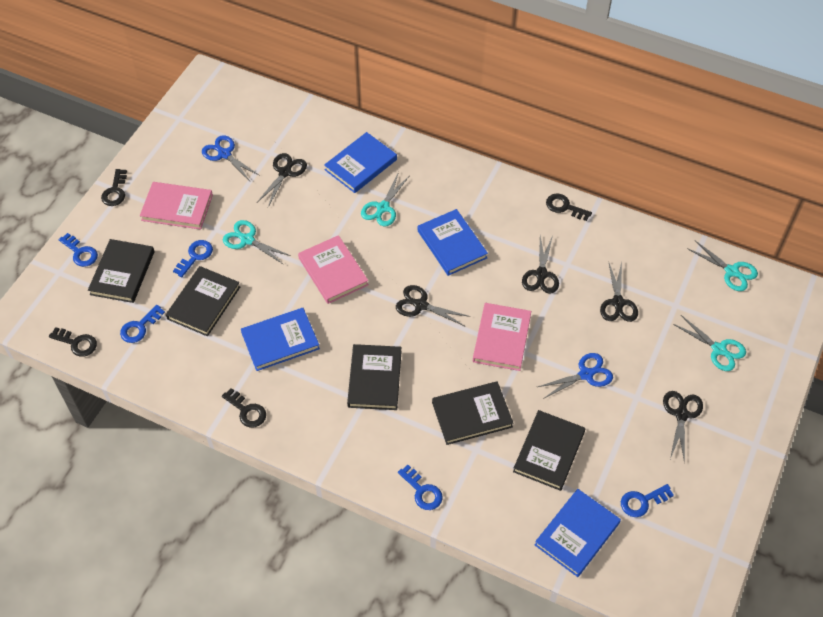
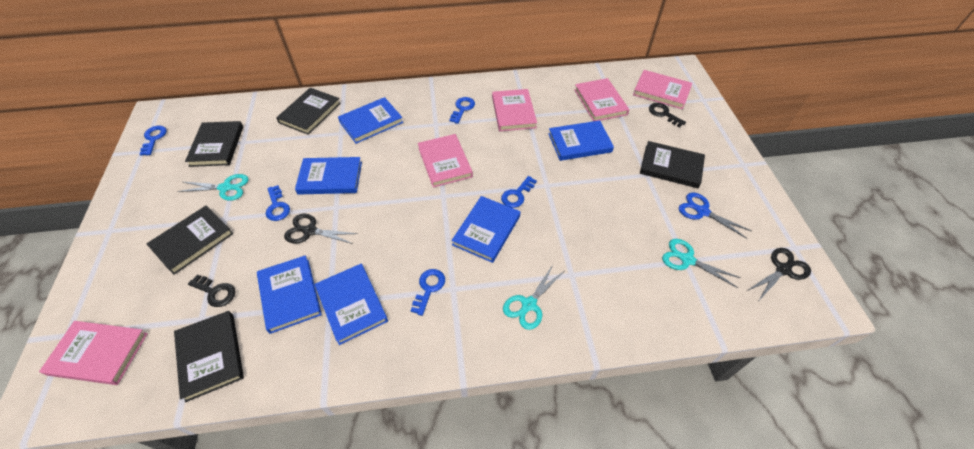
black key: [49,327,97,357] [101,169,127,206] [222,388,266,428] [546,194,592,221] = 4 -> [188,275,236,307] [649,103,686,127] = 2
black scissors: [257,153,307,207] [396,285,470,326] [522,236,559,294] [600,261,638,322] [663,391,703,463] = 5 -> [284,214,358,244] [747,248,811,300] = 2
blue book: [241,308,320,371] [324,132,397,193] [418,209,488,276] [535,489,621,577] = 4 -> [257,255,322,334] [295,157,362,195] [315,264,388,345] [338,97,403,144] [451,196,520,263] [548,120,614,161] = 6
blue scissors: [202,135,260,181] [538,353,613,399] = 2 -> [679,193,752,239] = 1
pink book: [140,182,213,230] [298,235,368,304] [473,303,531,371] = 3 -> [39,321,148,385] [418,134,473,187] [492,89,537,131] [574,78,629,121] [633,70,692,109] = 5
turquoise scissors: [223,220,291,265] [361,172,410,226] [673,315,746,371] [687,240,758,291] = 4 -> [177,174,249,201] [503,265,564,330] [662,239,741,288] = 3

